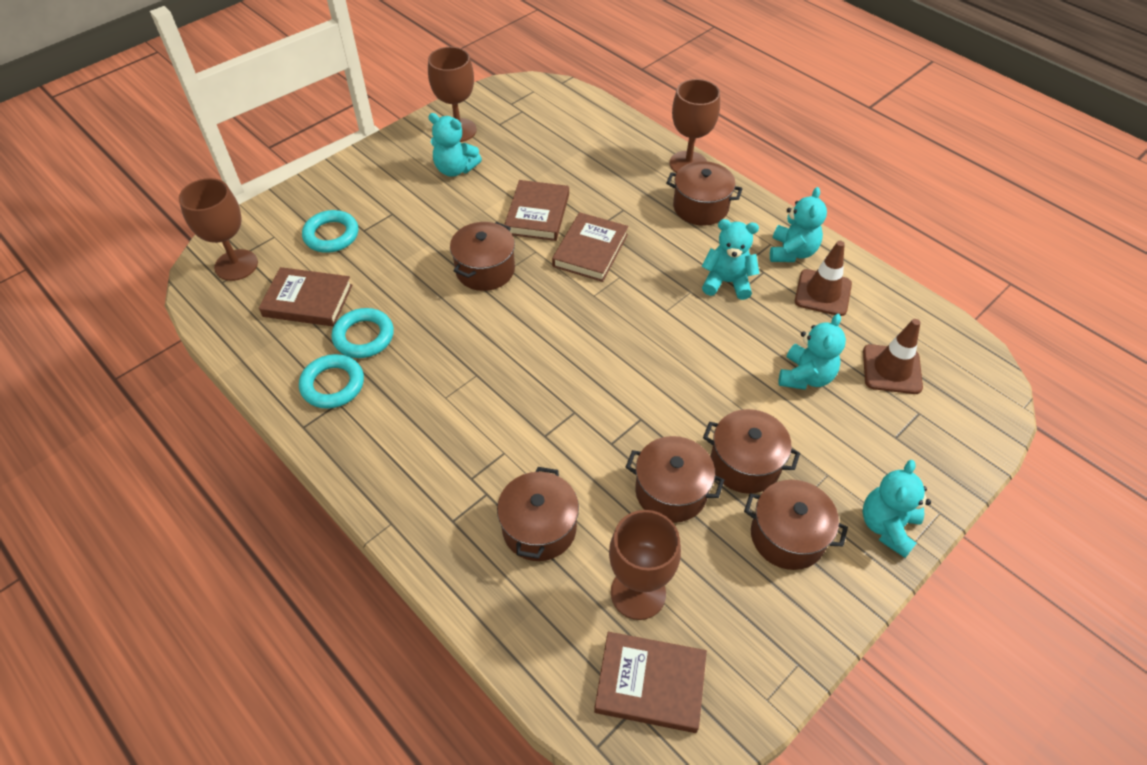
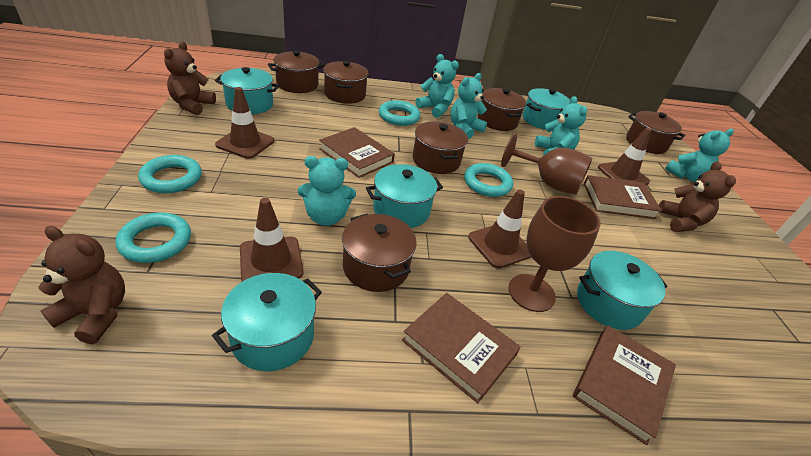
brown goblet: [179,178,258,281] [428,47,477,142] [609,510,681,620] [670,79,720,173] = 4 -> [501,134,592,195] [508,196,600,312] = 2
brown teddy bear: none = 0 -> [38,226,125,344] [164,42,216,115] [659,161,736,232] = 3
brown traffic cone: [795,241,852,316] [863,319,923,394] = 2 -> [215,87,274,159] [240,198,303,282] [468,190,531,269] [598,127,652,185] = 4
turquoise pot: none = 0 -> [212,273,322,371] [215,67,279,114] [366,164,443,228] [522,88,570,130] [577,251,668,330] = 5
turquoise ring: [299,354,364,409] [302,210,358,253] [332,308,394,358] = 3 -> [115,213,191,263] [138,155,202,193] [379,100,420,126] [464,163,513,197] = 4

